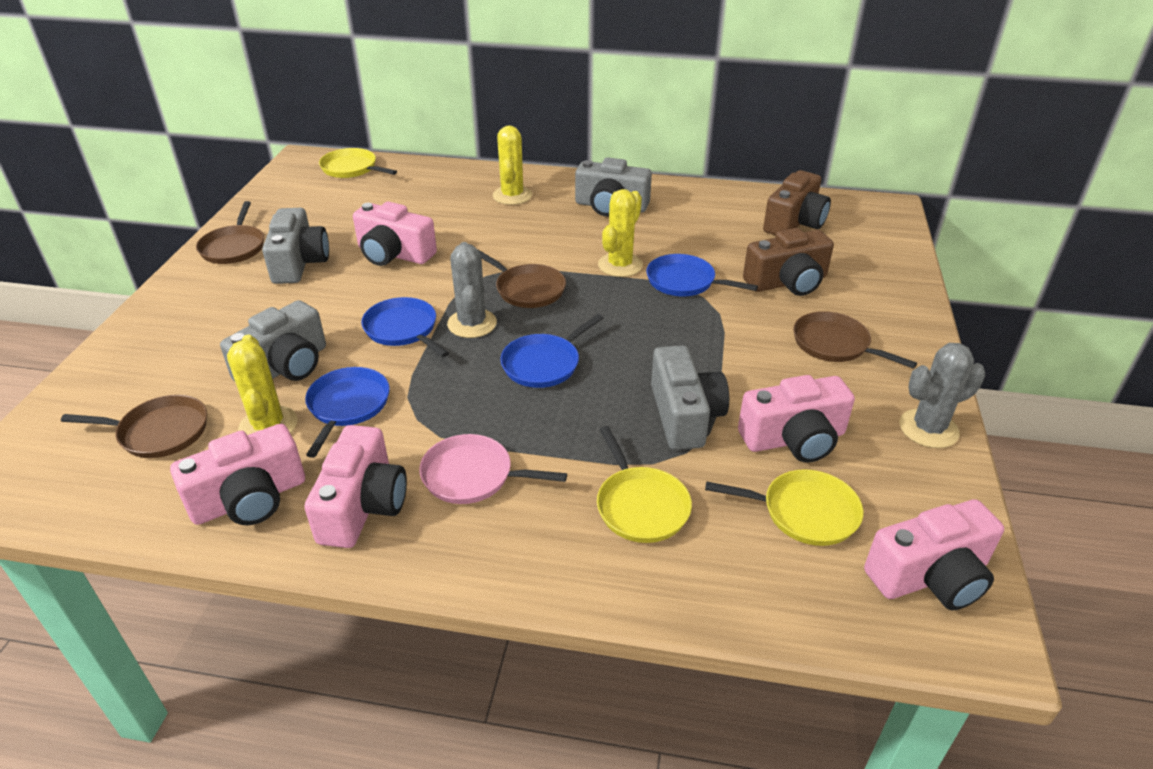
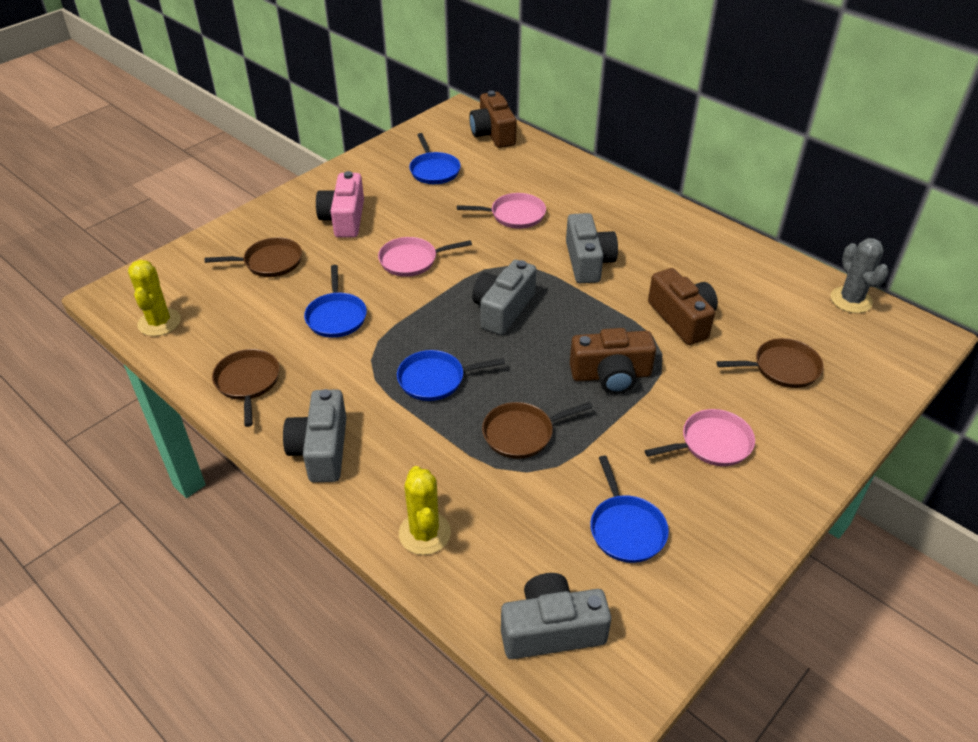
brown camera: [743,228,834,296] [763,170,831,235] = 2 -> [469,91,517,148] [570,328,656,394] [648,268,718,345] = 3
grey cactus: [447,242,497,338] [899,343,985,448] = 2 -> [830,238,889,313] = 1
pink camera: [170,424,305,525] [304,425,407,548] [353,202,437,266] [738,375,855,463] [864,499,1004,610] = 5 -> [316,171,364,238] = 1
pink pan: [419,434,567,504] = 1 -> [378,237,472,277] [457,193,546,229] [645,409,755,466] = 3
yellow cactus: [227,334,298,435] [493,125,532,205] [598,189,643,277] = 3 -> [128,260,181,336] [399,466,451,555] = 2
yellow pan: [319,148,397,178] [597,426,692,543] [705,469,863,546] = 3 -> none = 0

